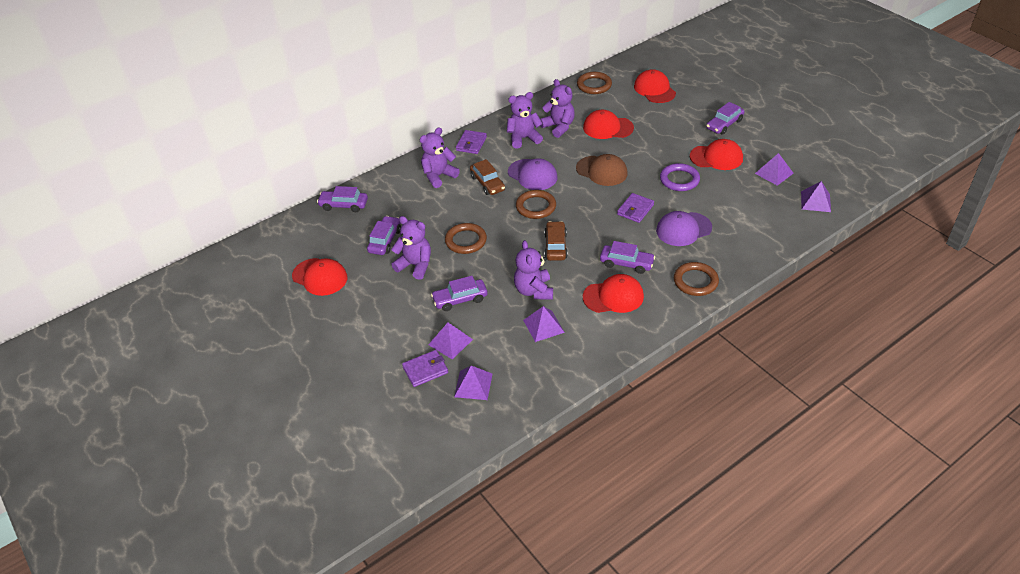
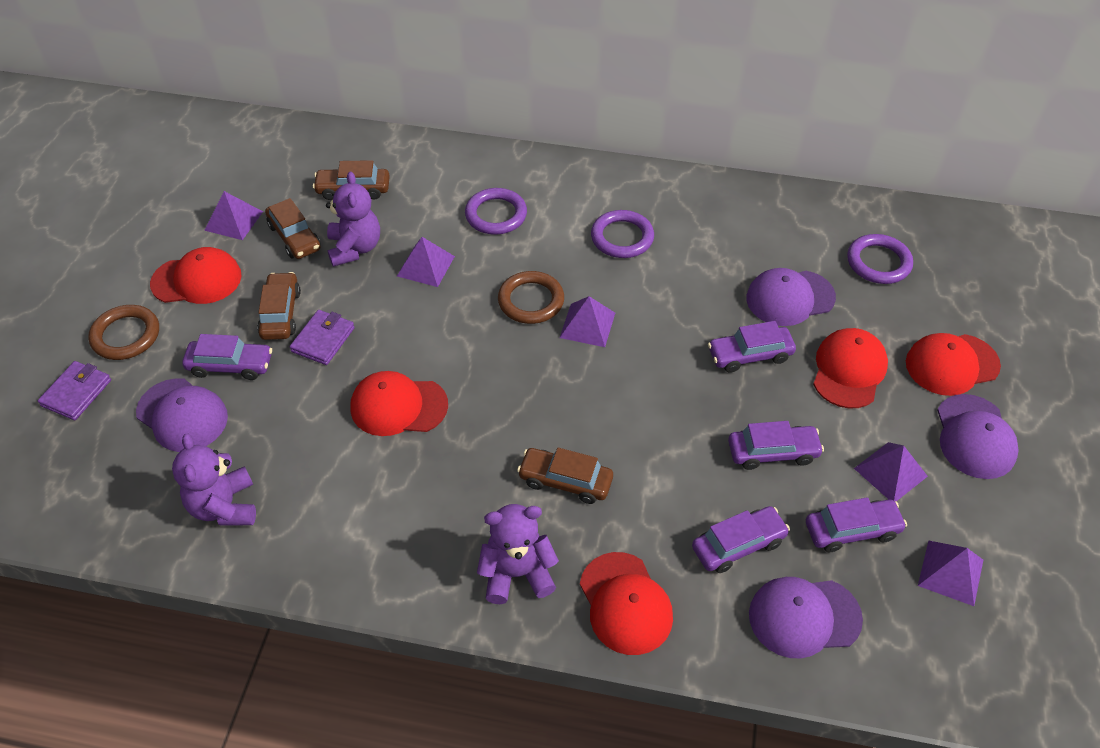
brown cap: [576,154,628,186] = 1 -> none = 0
brown car: [470,159,505,195] [544,221,568,261] = 2 -> [257,272,301,340] [265,198,321,259] [313,160,390,200] [517,448,613,504] = 4
brown ring: [445,223,487,254] [516,190,556,219] [577,72,612,94] [674,262,719,296] = 4 -> [88,305,159,360] [498,271,564,324] = 2
purple cap: [508,158,557,190] [656,211,712,246] = 2 -> [136,378,228,452] [746,268,836,326] [749,577,863,658] [937,394,1019,479] = 4
purple ring: [660,163,700,191] = 1 -> [465,188,527,235] [591,210,654,258] [847,234,913,284] = 3
purple teddy bear: [391,216,431,280] [420,127,460,188] [507,92,543,149] [514,240,553,300] [540,79,575,138] = 5 -> [172,433,256,525] [326,171,380,267] [477,504,559,604] = 3
purple wallet: [402,350,448,387] [456,130,487,154] [617,193,654,223] = 3 -> [38,361,111,420] [290,310,355,365] = 2

